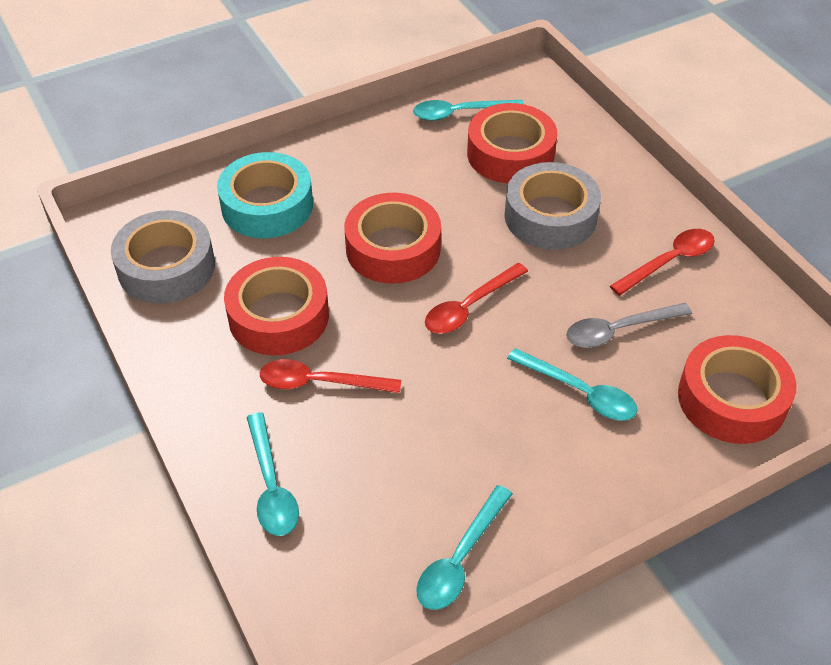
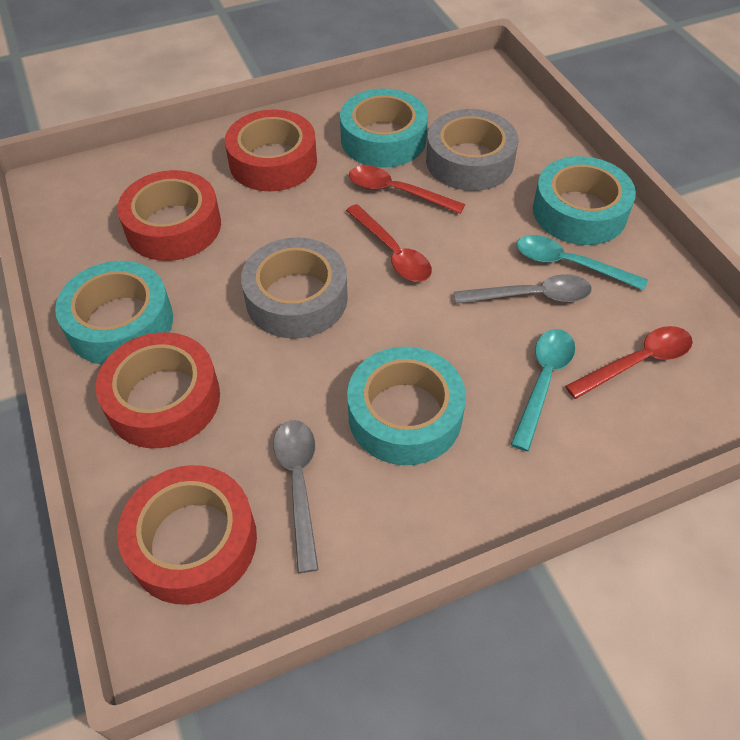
grey spoon: [566,303,692,348] = 1 -> [273,420,319,573] [454,274,592,304] = 2
turquoise spoon: [247,412,299,536] [413,100,524,121] [416,485,513,610] [507,348,637,421] = 4 -> [511,329,575,451] [516,235,648,290] = 2
turquoise tape: [217,152,313,238] = 1 -> [55,261,173,365] [340,89,428,167] [347,346,466,465] [533,156,636,245] = 4

